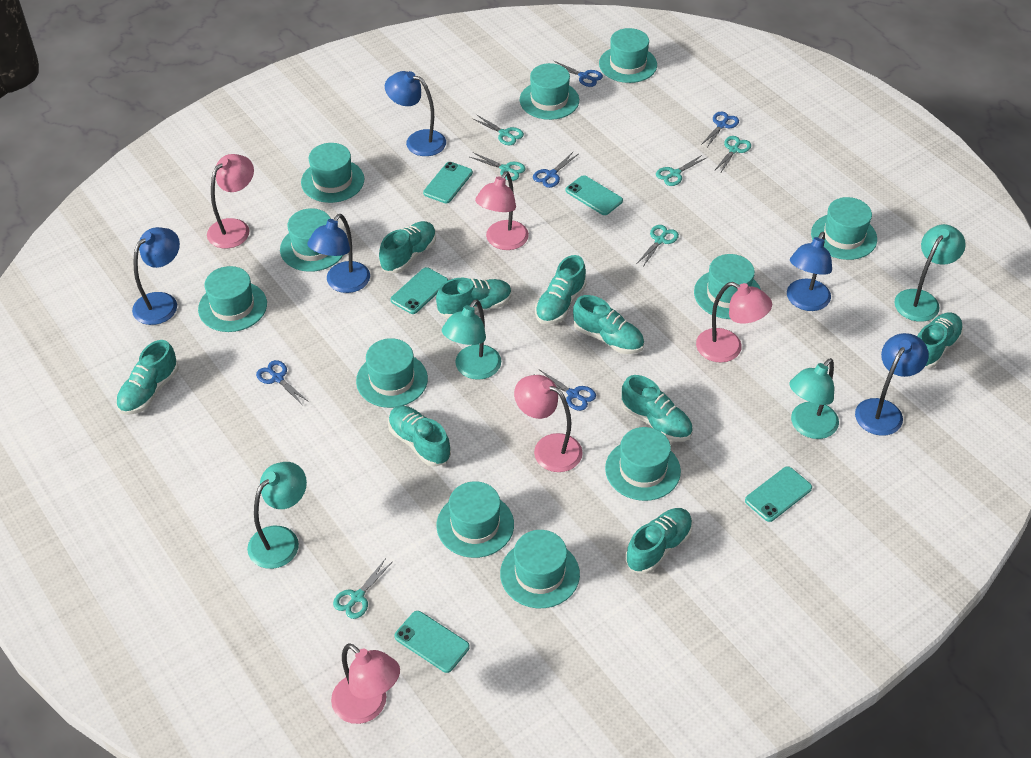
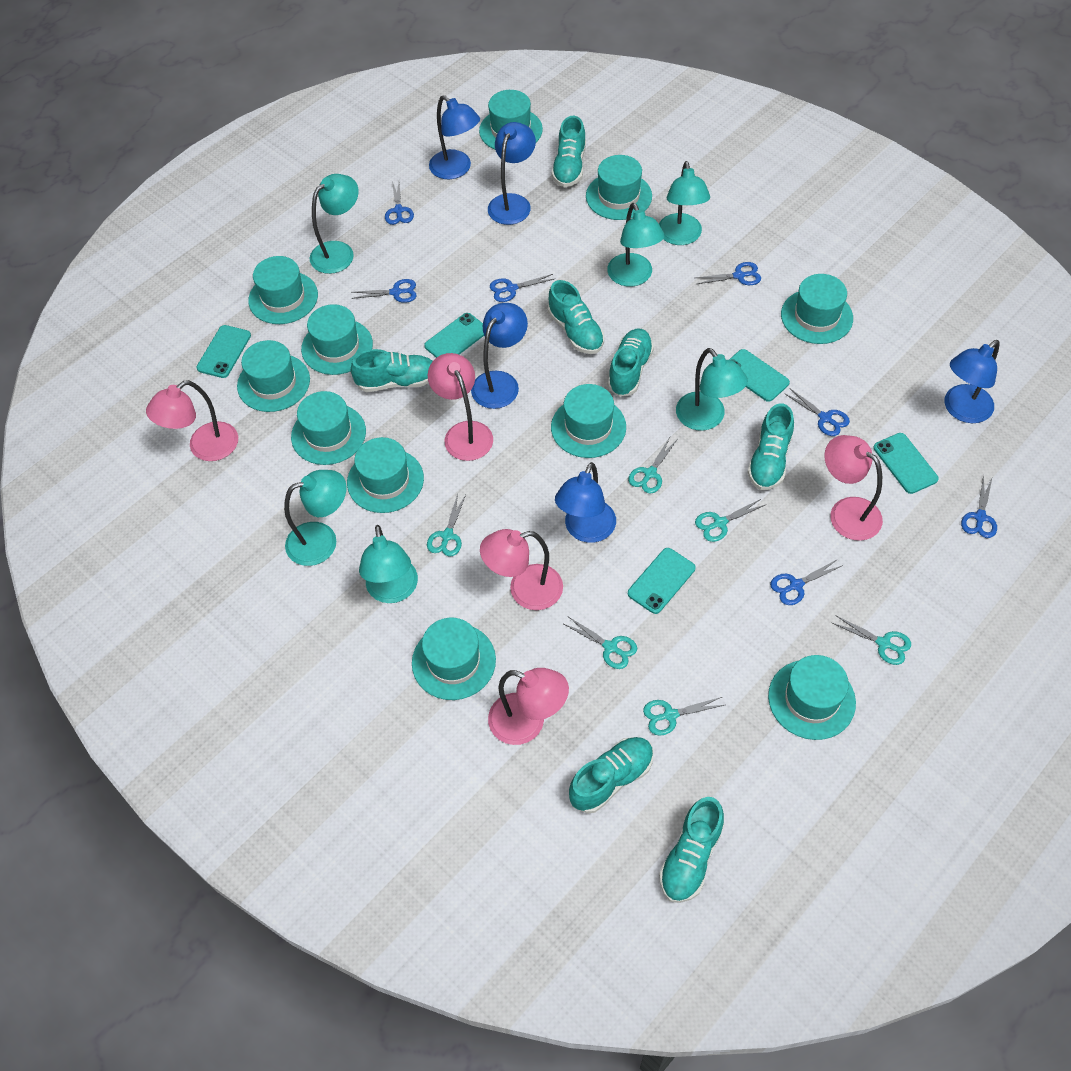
blue scissors: [256,360,309,406] [533,152,578,188] [534,369,596,411] [554,61,603,87] [701,111,739,147] = 5 -> [351,279,417,303] [385,181,414,225] [490,274,554,302] [696,262,761,285] [770,559,843,605] [784,388,850,436] [961,475,997,538] = 7
turquoise lamp: [247,462,307,569] [442,299,501,380] [789,358,839,439] [894,224,966,322] = 4 -> [284,470,346,566] [310,174,359,274] [359,525,418,603] [607,203,665,287] [659,161,710,245] [676,348,748,431] = 6
turquoise shoe: [116,340,178,415] [379,221,436,273] [388,406,451,467] [436,278,512,318] [535,255,587,325] [573,295,644,354] [621,375,693,442] [625,508,693,574] [917,313,963,369] = 9 -> [351,349,433,392] [548,280,604,354] [551,116,586,187] [569,737,654,813] [608,329,654,397] [659,797,724,903] [747,403,794,490] = 7

